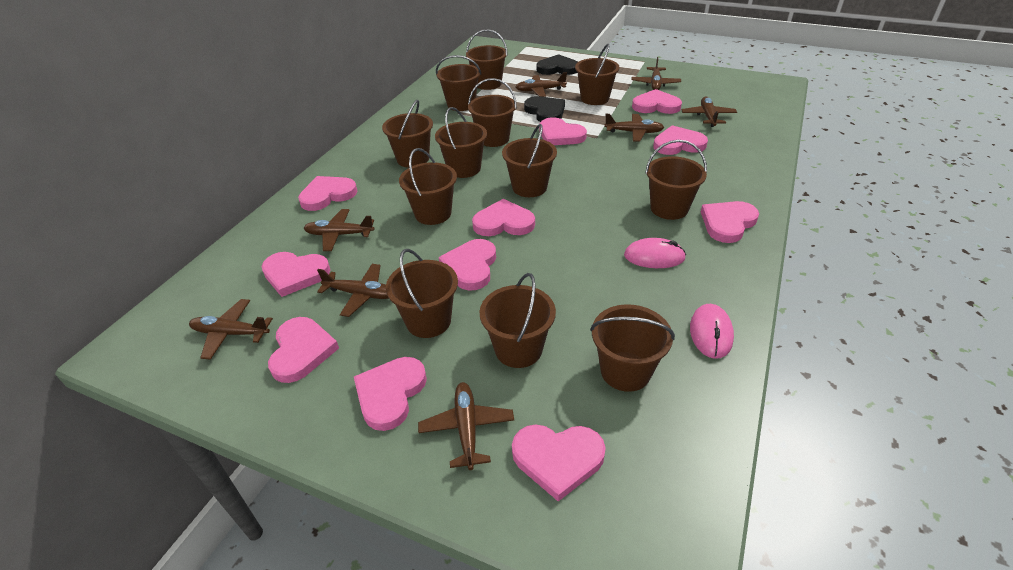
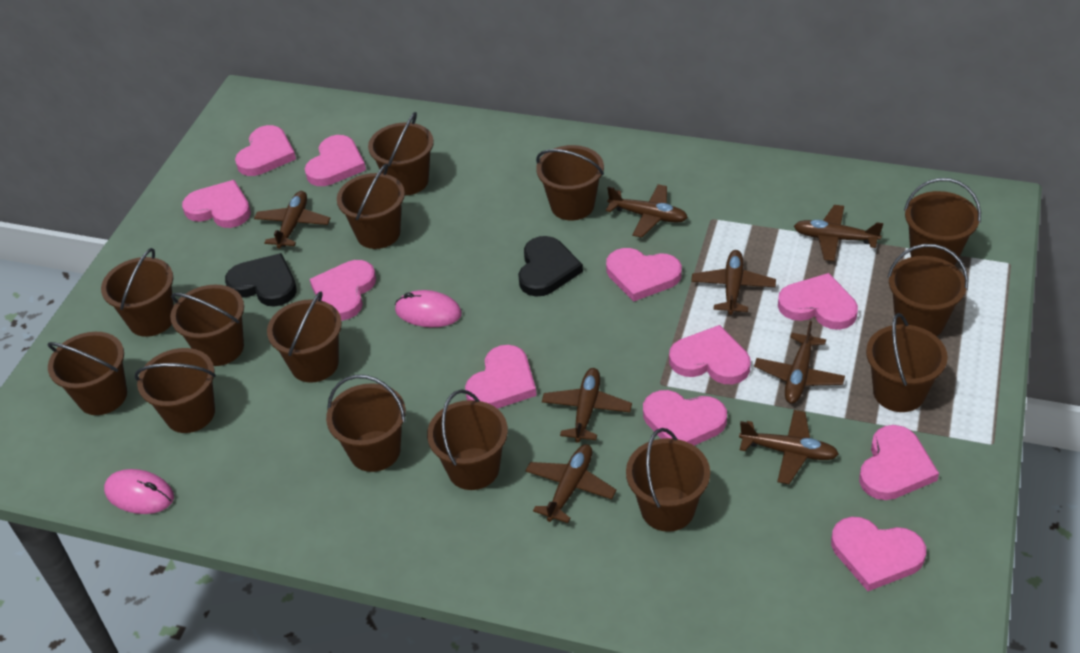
brown bucket: [382,100,433,168] [386,249,458,338] [399,148,457,225] [435,107,487,178] [436,55,481,111] [466,29,508,90] [468,78,517,147] [479,273,556,368] [502,124,557,197] [575,44,620,105] [590,304,675,392] [645,140,707,220] = 12 -> [48,332,127,415] [101,248,174,337] [135,348,216,433] [170,285,244,366] [267,291,342,383] [326,375,406,472] [337,164,405,249] [368,112,434,196] [427,390,508,490] [536,145,604,220] [626,428,710,532] [866,313,948,412] [887,244,968,336] [904,178,981,265] = 14

